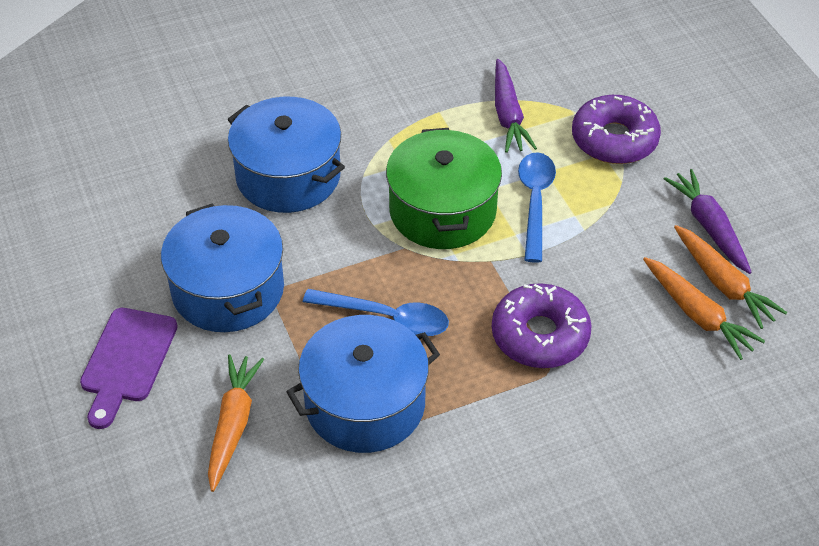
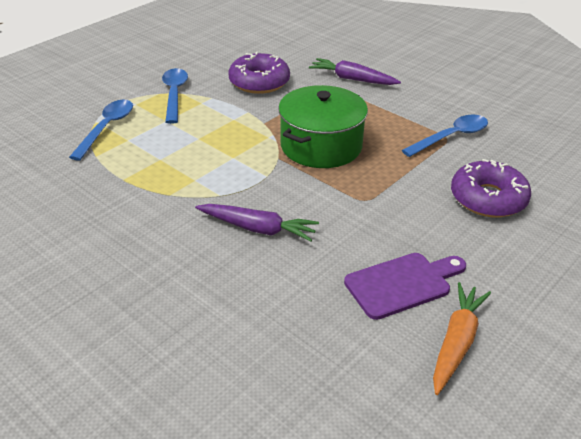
blue pot: [161,203,284,332] [227,97,345,213] [286,315,440,453] = 3 -> none = 0
blue spoon: [303,289,449,336] [518,152,556,263] = 2 -> [69,100,133,161] [162,68,188,124] [402,115,488,157] = 3
orange carrot: [208,355,264,492] [643,257,765,360] [674,225,787,329] = 3 -> [433,282,491,395] = 1

